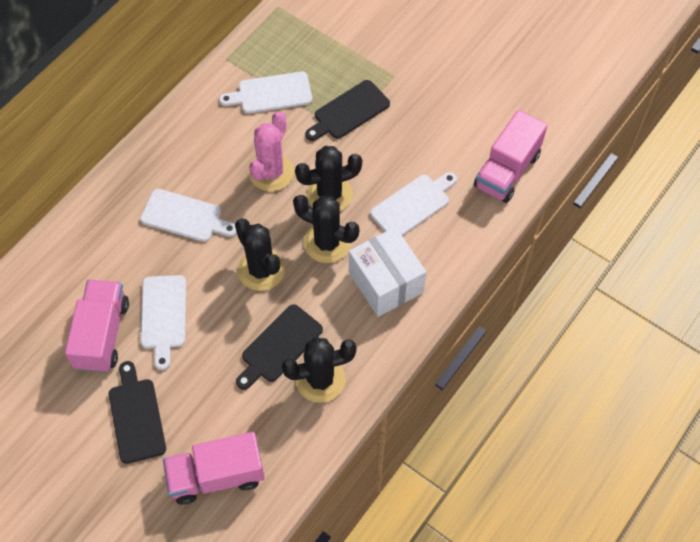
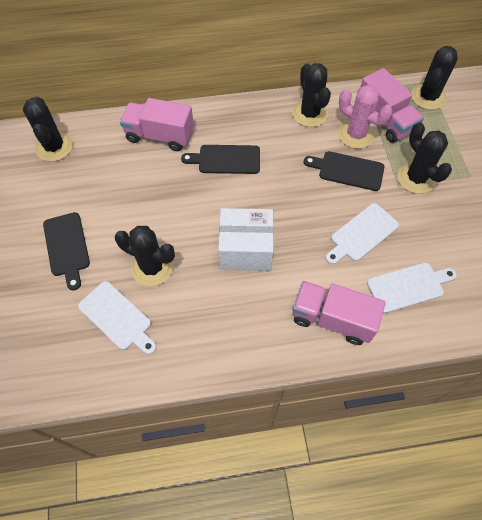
black cactus: [235,219,285,291] [282,337,357,403] [293,195,359,263] [295,146,362,211] = 4 -> [23,97,73,162] [115,226,175,286] [292,63,331,127] [398,122,452,194] [411,46,458,110] = 5
white cutting board: [140,189,237,242] [141,275,186,370] [219,72,312,113] [370,172,457,236] = 4 -> [78,281,156,355] [325,203,399,264] [367,263,457,313] = 3

